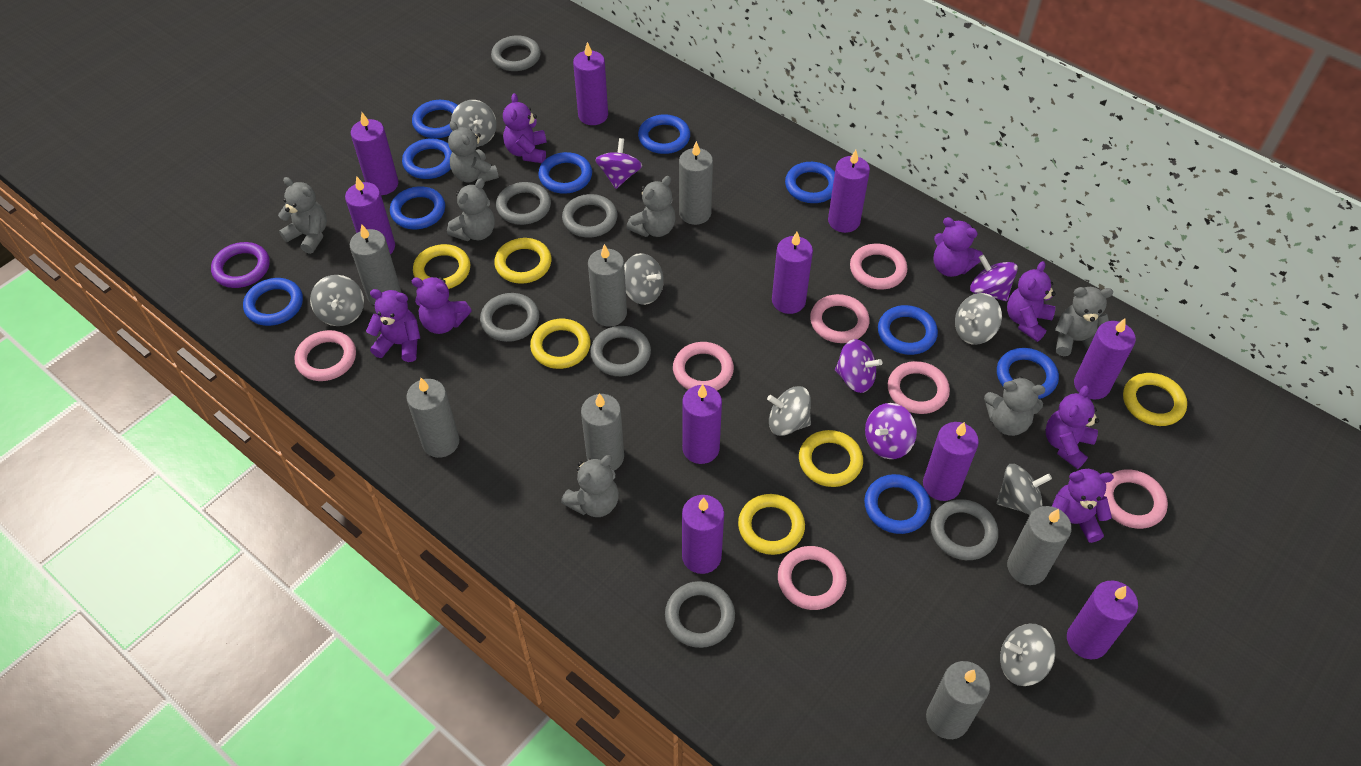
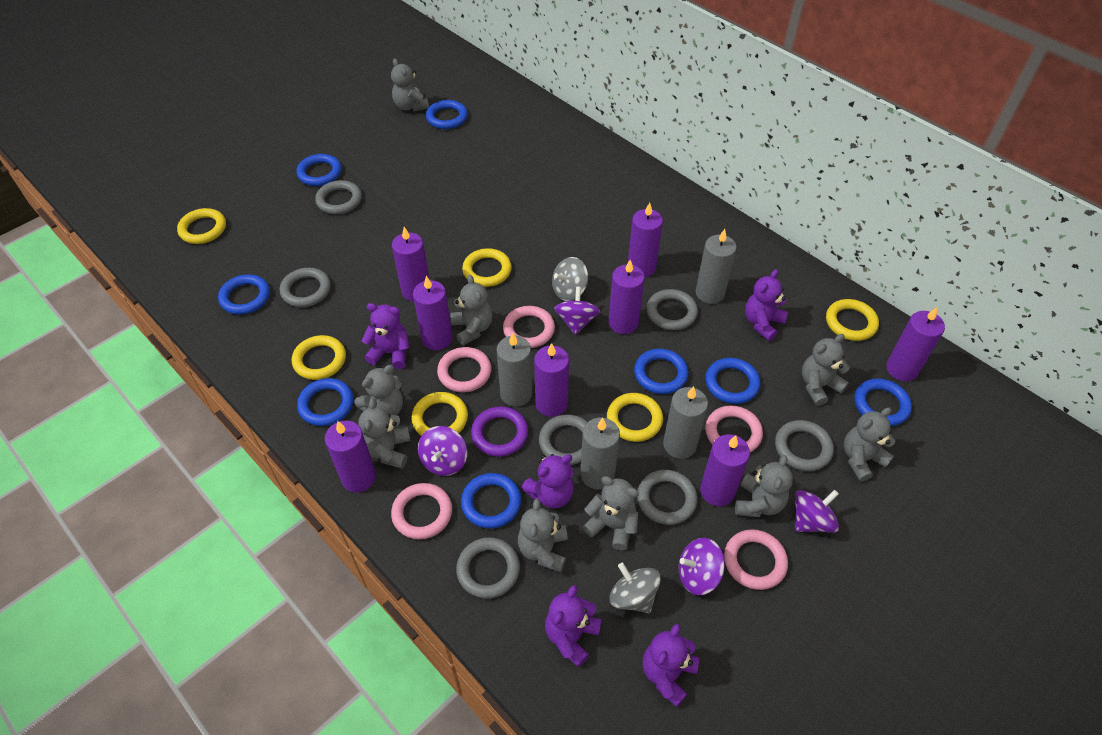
blue ring: [243,278,303,326] [390,186,445,229] [402,138,452,179] [412,100,458,138] [538,152,592,194] [638,114,690,154] [785,162,835,203] [864,474,931,534] [878,305,938,355] [997,348,1059,399] = 10 -> [218,274,270,315] [296,154,342,186] [297,378,354,426] [426,100,468,129] [461,473,522,529] [634,349,689,394] [705,358,761,404] [854,379,912,426] = 8
grey candle: [350,224,401,305] [406,378,459,458] [581,393,624,471] [588,244,627,327] [679,141,713,225] [926,661,990,739] [1007,506,1072,585] = 7 -> [497,333,532,407] [580,417,620,489] [663,386,708,459] [696,229,737,304] = 4
grey spinning top: [310,275,364,326] [451,100,497,147] [624,253,664,305] [767,386,811,436] [955,293,1002,345] [996,464,1052,515] [1000,624,1056,686] = 7 -> [552,257,588,301] [610,563,661,613] = 2
grey teddy bear: [278,177,327,254] [447,178,495,241] [448,121,499,183] [561,455,619,517] [626,176,676,237] [984,376,1045,436] [1055,287,1113,356] = 7 -> [355,365,403,415] [359,398,411,469] [391,58,429,112] [450,275,493,346] [518,498,568,572] [583,476,639,550] [735,455,793,517] [802,334,850,406] [844,408,896,482] = 9
pink ring: [295,330,356,381] [673,342,734,391] [778,546,847,610] [810,294,870,343] [850,244,908,290] [888,361,950,414] [1104,469,1168,529] = 7 -> [391,483,452,539] [437,347,491,392] [503,306,555,348] [705,406,763,452] [724,529,788,590] = 5
purple candle: [345,176,395,254] [351,112,398,195] [573,42,608,125] [682,384,722,464] [682,495,724,574] [772,232,813,314] [828,150,870,233] [923,422,979,501] [1067,580,1138,659] [1074,318,1136,399] = 10 -> [325,421,376,492] [392,227,429,301] [413,276,452,350] [534,343,569,417] [608,260,645,334] [628,203,663,277] [700,434,750,506] [886,307,945,381] = 8
purple teddy bear: [366,289,420,362] [412,277,472,334] [503,93,546,163] [934,217,983,277] [1007,261,1056,342] [1046,385,1099,469] [1052,469,1114,543] = 7 -> [362,303,410,369] [521,454,574,509] [545,585,602,667] [643,624,699,707] [745,269,788,341] = 5

